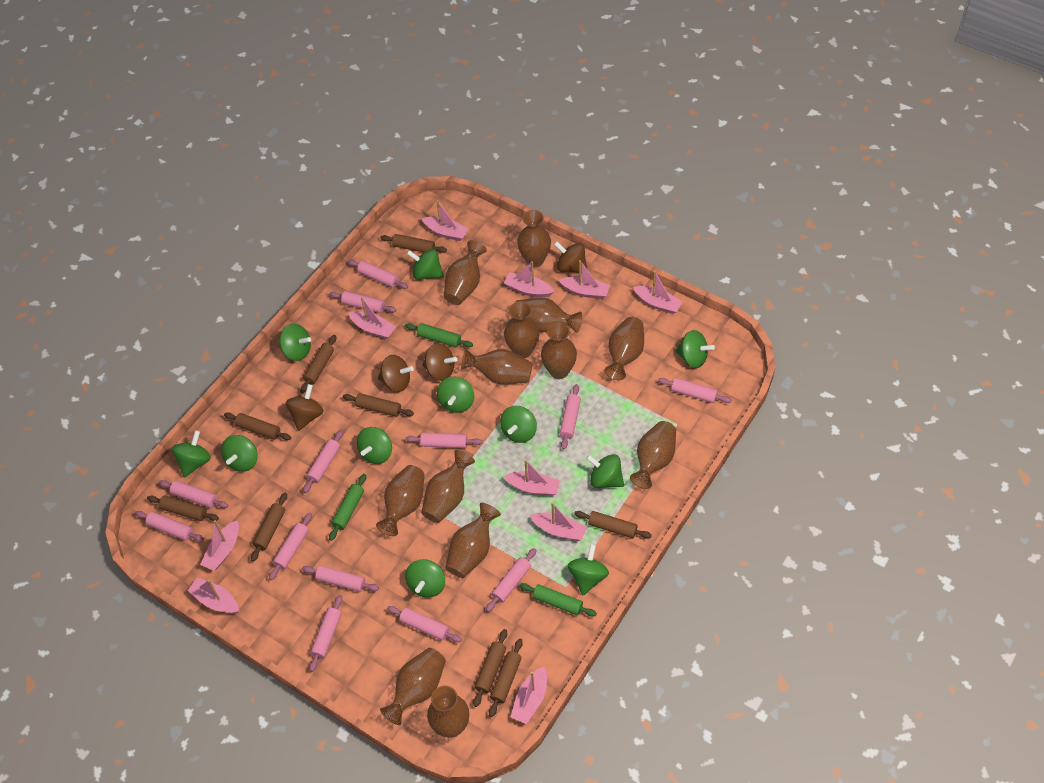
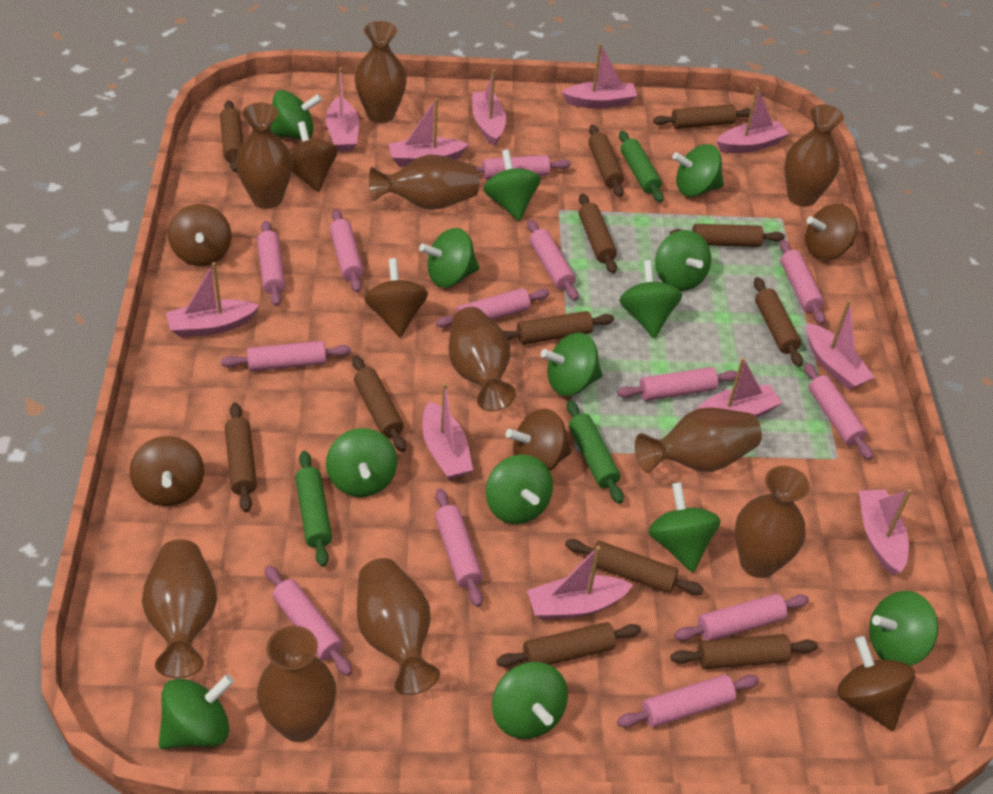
brown rolling pin: [147,495,219,521] [224,412,291,440] [251,493,287,562] [300,335,336,394] [343,393,414,417] [380,234,447,253] [473,629,507,707] [489,639,523,717] [574,511,652,538] = 9 -> [220,100,243,172] [225,402,257,512] [352,356,406,452] [497,622,641,667] [503,311,614,344] [565,539,704,595] [579,193,617,274] [589,125,624,197] [653,104,751,129] [670,224,785,247] [670,634,818,669] [754,277,803,367] = 12
brown spinning top: [286,384,324,431] [378,355,414,392] [422,343,457,381] [554,241,587,273] = 4 -> [130,436,204,506] [168,204,231,266] [289,121,338,192] [364,258,428,337] [506,409,571,471] [805,204,857,260] [837,636,915,731] = 7
brown vase: [376,465,425,536] [380,648,446,725] [421,450,475,523] [427,686,469,738] [444,240,487,305] [445,503,501,578] [461,348,533,385] [504,301,539,358] [515,297,582,333] [517,210,551,267] [541,322,577,379] [605,317,644,380] [630,421,676,489] = 13 -> [142,539,217,678] [236,102,293,209] [257,625,336,742] [355,21,407,123] [357,558,440,695] [369,154,479,210] [449,307,516,412] [635,407,762,473] [735,466,810,578] [784,104,844,207] = 10
green spinning top: [172,430,211,478] [221,435,258,472] [279,324,311,361] [357,427,392,464] [405,559,445,598] [406,249,444,280] [437,377,474,413] [500,406,537,443] [568,544,609,595] [586,454,624,488] [675,330,715,368] = 11 -> [158,674,234,749] [270,90,322,140] [326,428,397,497] [419,228,479,288] [483,149,541,221] [486,454,553,524] [492,662,568,739] [541,333,603,396] [619,260,682,338] [648,482,721,573] [655,230,711,291] [672,144,724,197] [869,591,938,666] = 13
pink boat: [187,578,239,613] [200,520,239,571] [348,297,396,339] [421,200,469,241] [503,459,560,496] [504,261,554,297] [511,666,547,724] [530,502,587,541] [559,260,610,299] [633,271,683,314] = 10 -> [166,262,260,337] [326,67,359,152] [388,98,469,166] [422,383,473,479] [472,69,506,146] [527,546,633,620] [562,43,637,108] [697,358,782,417] [716,87,789,153] [807,300,875,390] [859,489,912,575] = 11

